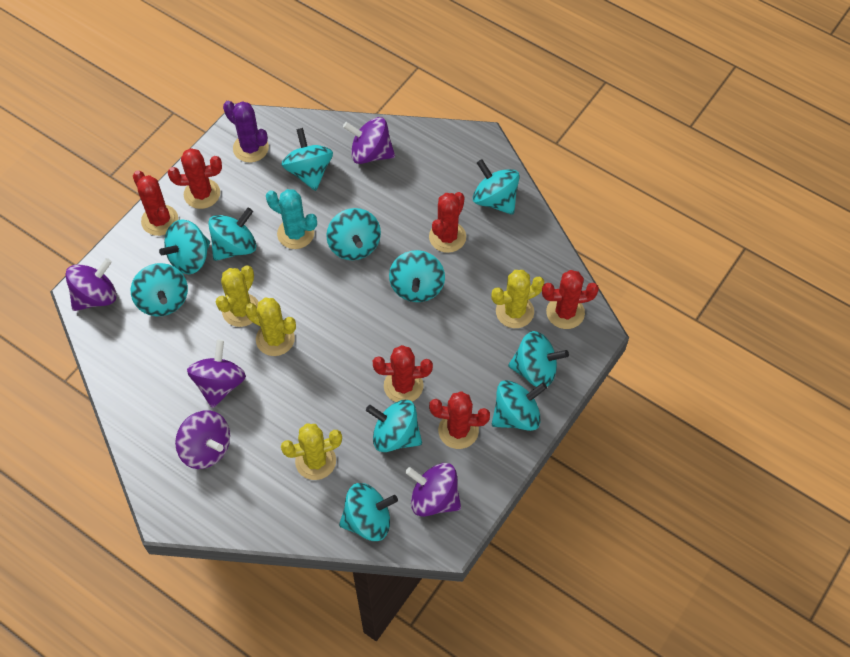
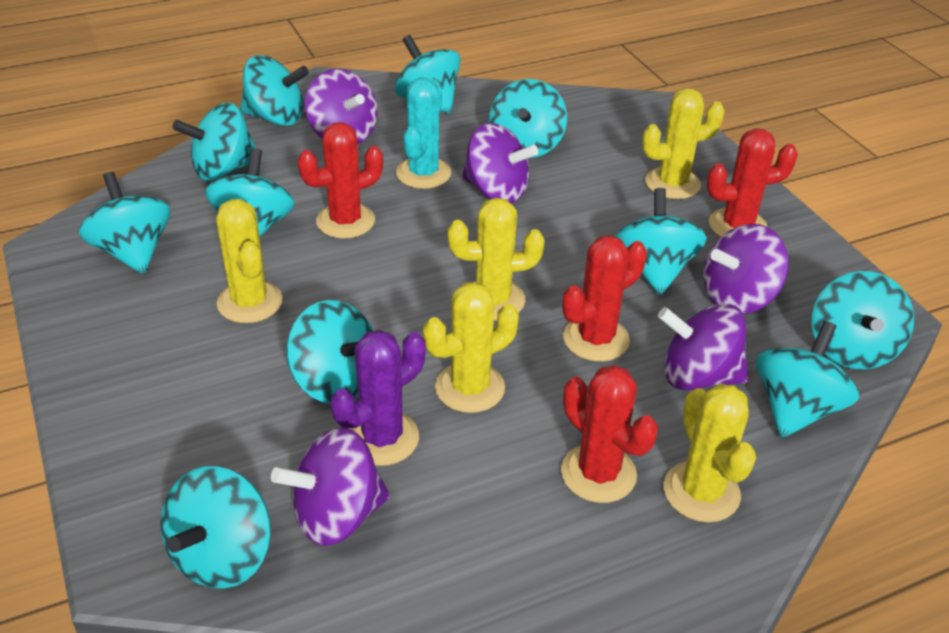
red cactus: [133,171,178,236] [168,148,222,209] [373,345,433,402] [429,192,466,253] [429,391,490,449] [542,270,599,329] = 6 -> [297,122,383,239] [561,365,658,503] [562,235,647,362] [707,128,798,237] = 4
yellow cactus: [216,265,259,327] [244,298,296,356] [281,423,342,480] [491,270,544,328] = 4 -> [216,199,282,323] [423,282,519,413] [448,198,545,321] [642,88,725,199] [664,384,756,522] = 5

